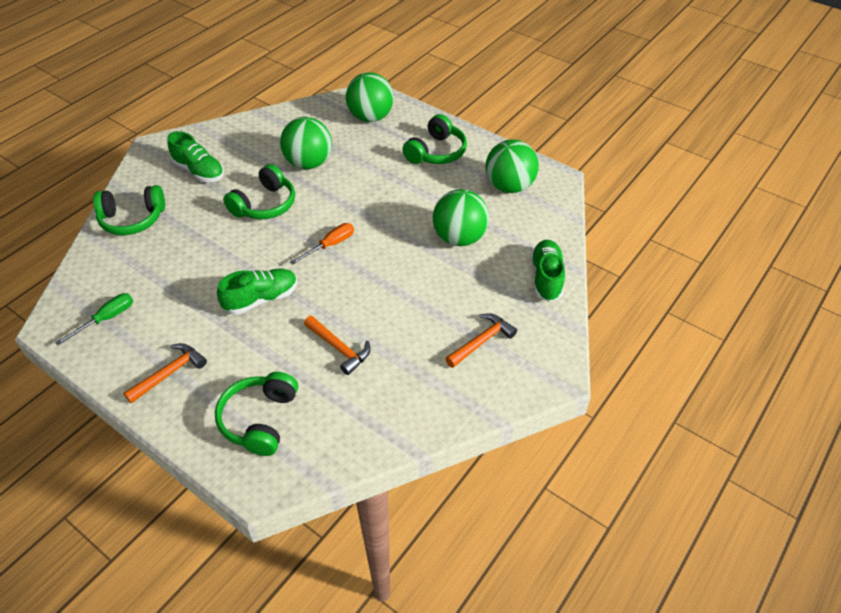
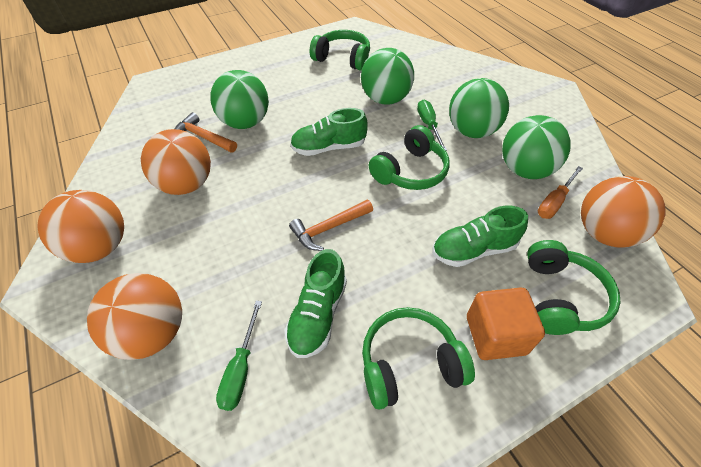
green screwdriver: [55,293,133,346] = 1 -> [216,301,262,411] [417,100,447,151] = 2
orange ball: none = 0 -> [37,190,124,263] [87,273,182,360] [141,129,211,195] [581,176,665,248] = 4
orange cube: none = 0 -> [467,287,545,360] = 1
orange hammer: [123,343,207,404] [304,316,370,375] [445,313,517,368] = 3 -> [175,112,237,153] [289,200,373,251] = 2

